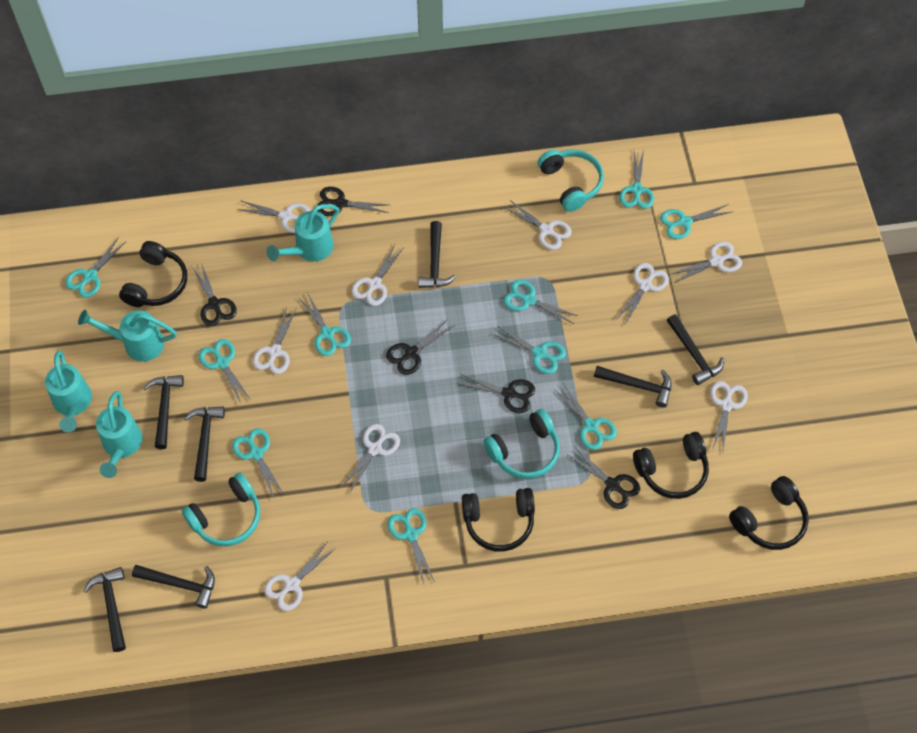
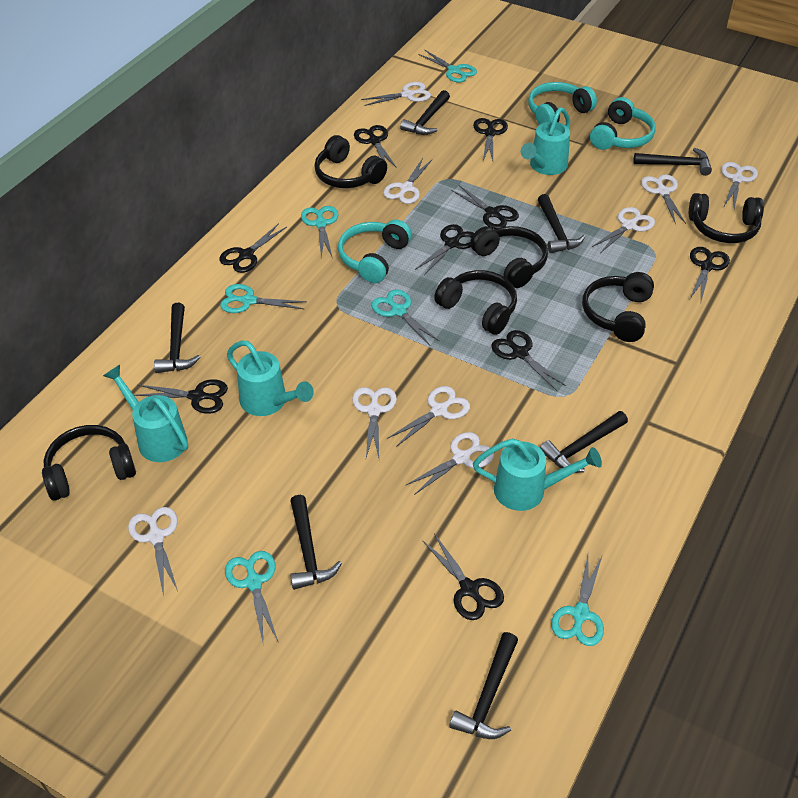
black headphones: [119,241,187,307] [462,488,535,552] [633,432,709,499] [729,476,809,550] = 4 -> [42,425,136,501] [314,135,387,188] [434,270,517,335] [470,226,548,288] [582,272,654,342] [689,193,764,243] = 6
black scissors: [192,263,237,326] [317,187,389,216] [386,319,455,375] [457,374,535,413] [568,448,640,509] = 5 -> [134,379,228,414] [219,223,287,273] [354,125,397,168] [415,224,474,275] [422,533,504,620] [451,185,519,229] [473,118,508,161] [491,330,566,391] [690,247,730,301] = 9
turquoise scissors: [65,237,126,298] [199,339,251,403] [232,428,284,498] [298,292,351,356] [388,508,435,584] [492,325,566,374] [503,280,578,324] [554,384,617,450] [619,149,654,209] [660,204,733,239] = 10 -> [220,284,307,313] [225,551,278,642] [301,206,338,259] [371,289,440,345] [418,49,477,82] [551,555,604,646] = 6

